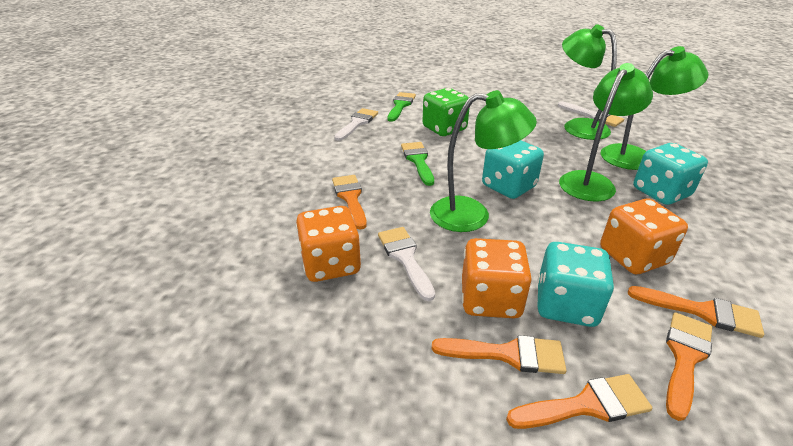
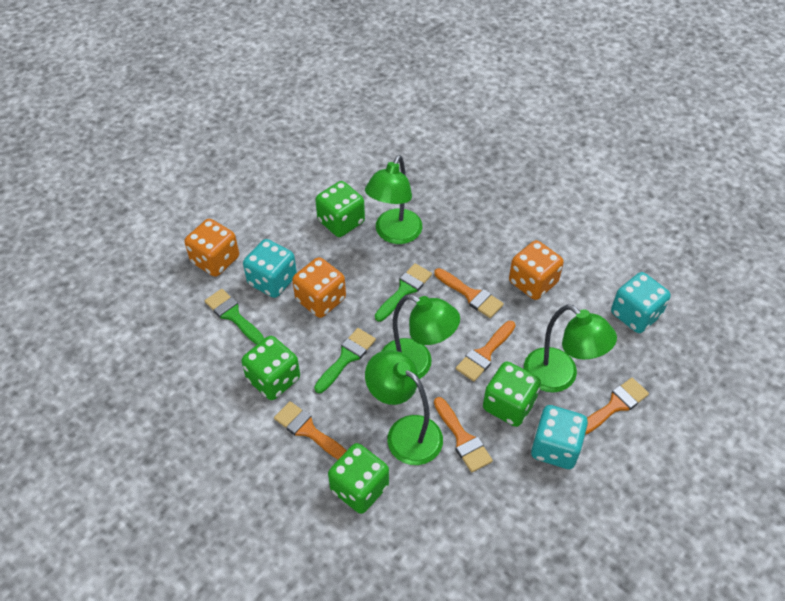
green brush: [387,92,416,122] [401,142,434,186] = 2 -> [205,289,264,344] [314,328,376,393] [375,263,432,322] = 3
green dice: [422,88,470,136] = 1 -> [241,336,300,400] [315,181,365,237] [328,443,389,514] [483,362,541,427] = 4
white brush: [334,108,378,141] [378,227,435,301] [558,101,624,127] = 3 -> none = 0

